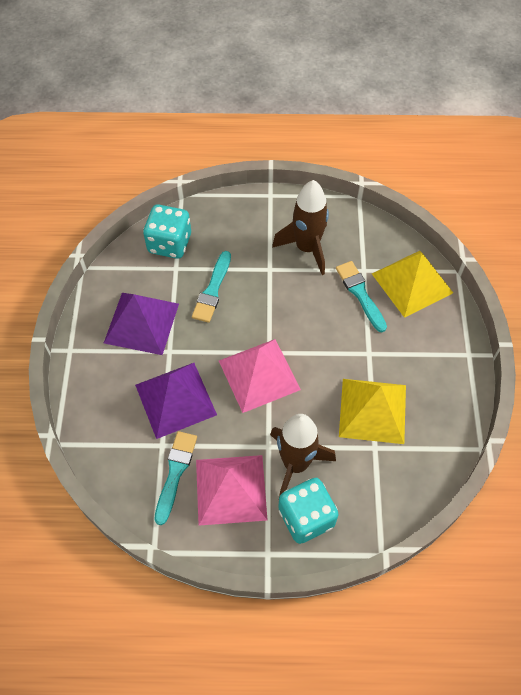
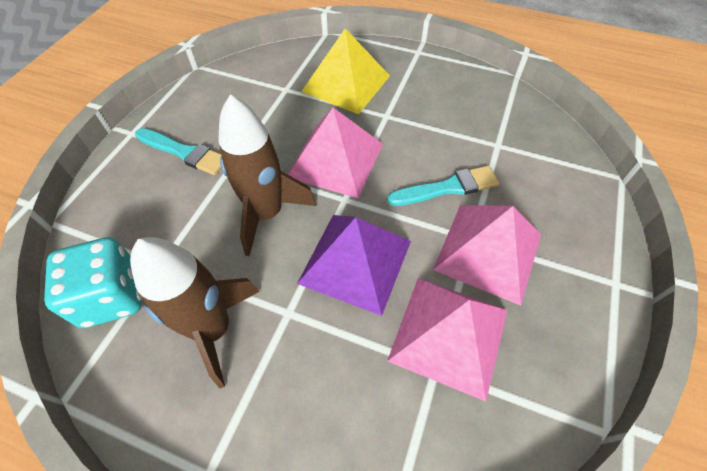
pink pyramid: [196,455,268,526] [219,339,301,413] = 2 -> [288,108,383,198] [387,278,508,401] [433,205,541,305] = 3
purple pyramid: [104,293,179,355] [135,363,217,439] = 2 -> [297,215,411,316] = 1
turquoise brush: [155,431,197,525] [192,251,231,323] [336,261,387,332] = 3 -> [135,128,222,175] [387,166,499,206] = 2
turquoise dice: [143,205,191,259] [278,478,339,544] = 2 -> [44,237,142,328] = 1
yellow pyramid: [339,379,406,444] [372,251,453,318] = 2 -> [301,28,390,114] = 1

